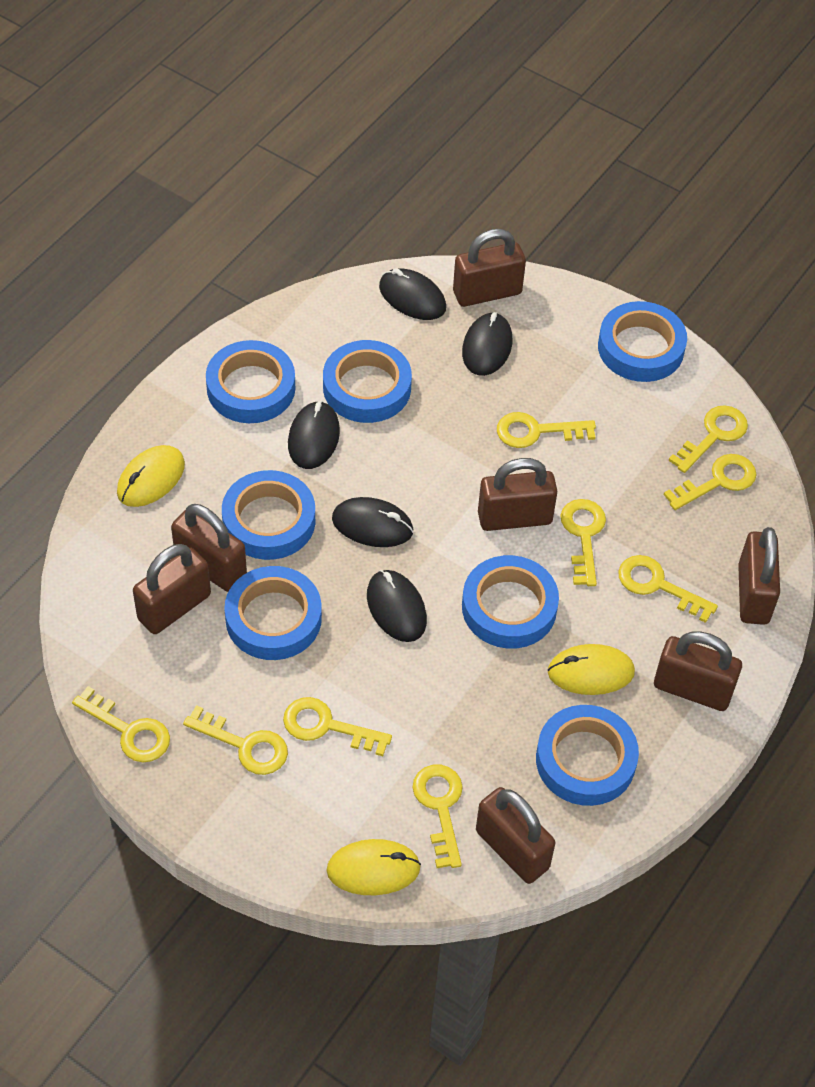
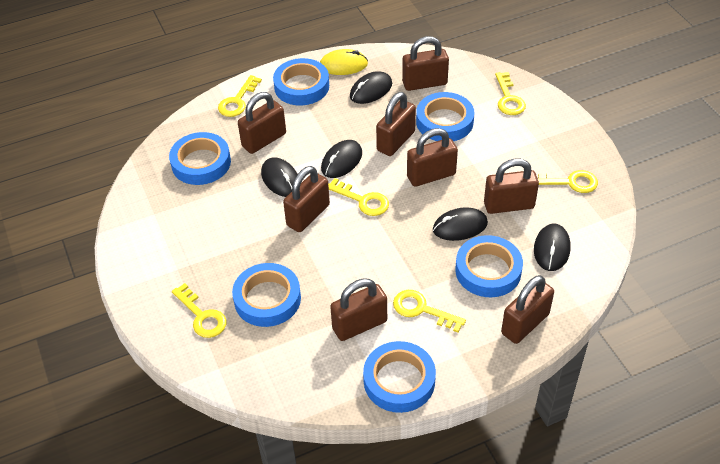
blue tape: [206,340,295,423] [222,470,315,560] [224,566,322,660] [323,340,412,423] [462,555,559,648] [536,705,639,806] [598,301,687,382] = 7 -> [169,132,231,185] [232,263,301,327] [273,58,329,105] [363,341,436,413] [416,92,474,141] [455,235,523,297] = 6
brown padlock: [133,544,211,634] [171,504,247,592] [453,229,526,307] [476,787,555,884] [478,458,557,531] [654,631,742,711] [738,527,780,625] = 7 -> [238,92,286,154] [283,166,330,232] [330,279,387,341] [376,92,416,156] [402,36,449,91] [407,128,458,187] [484,159,539,214] [501,275,554,344] = 8
yellow key: [72,686,170,762] [183,705,288,775] [283,697,392,756] [412,764,463,868] [497,412,596,448] [560,499,606,586] [618,555,718,623] [663,454,757,510] [668,405,748,473] = 9 -> [172,283,227,338] [218,75,262,117] [328,178,389,216] [393,290,466,332] [495,72,526,115] [538,170,598,193] = 6
yellow mouse: [117,445,185,507] [326,839,421,895] [548,644,635,695] = 3 -> [320,49,368,75] = 1

